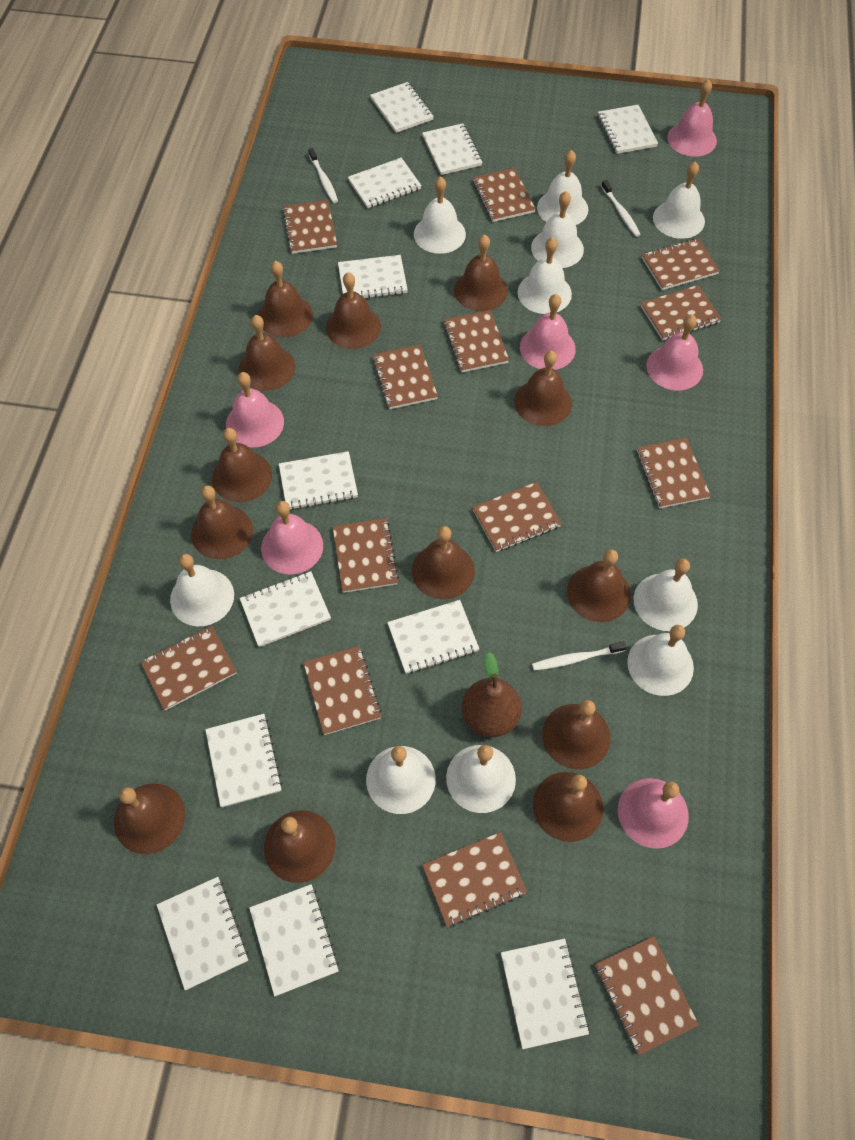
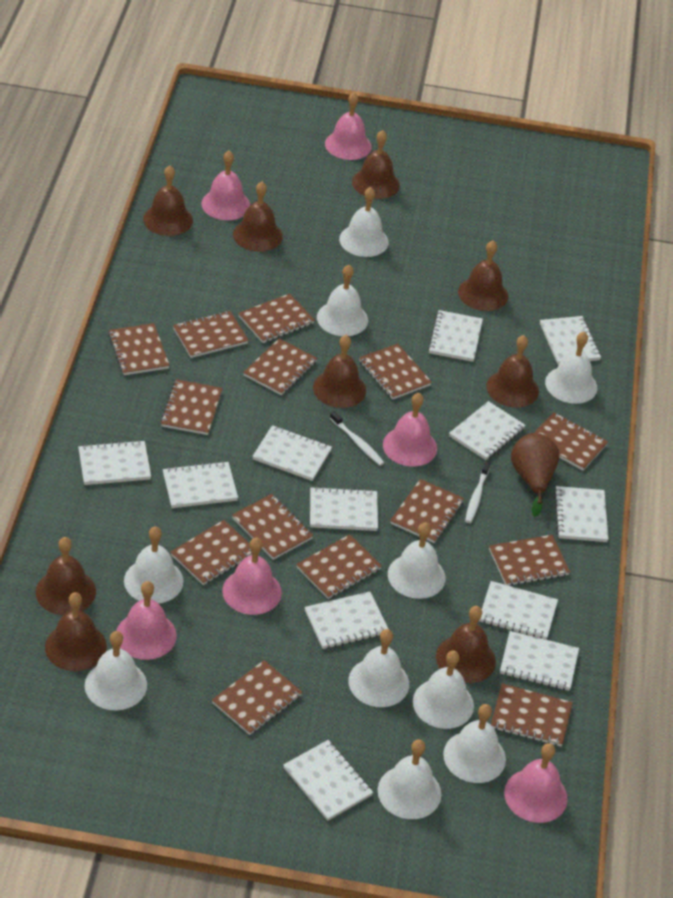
brown bell: [114,783,185,854] [191,485,253,559] [212,428,272,502] [239,315,296,391] [258,261,313,338] [264,810,336,883] [326,272,381,349] [412,526,475,599] [454,234,508,311] [514,351,572,426] [533,772,603,842] [542,700,611,769] [567,549,631,622] = 13 -> [36,537,96,615] [45,592,107,671] [143,165,193,236] [233,181,283,252] [313,335,366,408] [352,130,400,199] [436,606,496,683] [458,241,508,311] [486,335,539,408] = 9
brown notebook: [140,626,237,710] [282,200,337,254] [303,646,382,735] [332,518,399,593] [372,344,438,409] [422,832,527,927] [444,310,509,372] [472,482,562,552] [473,168,536,222] [595,936,699,1055] [637,438,711,508] [641,285,721,340] [642,238,720,290] = 13 -> [108,323,170,375] [160,379,222,435] [171,520,252,585] [173,311,249,358] [212,660,302,735] [232,494,313,560] [238,293,315,343] [243,338,317,395] [296,534,382,599] [359,343,432,400] [390,479,464,543] [489,535,570,586] [491,683,573,747] [534,412,608,471] = 14
white toothbrush: [308,148,338,203] [532,641,627,671] [601,180,641,237] = 3 -> [330,411,384,466] [465,461,490,523] = 2

